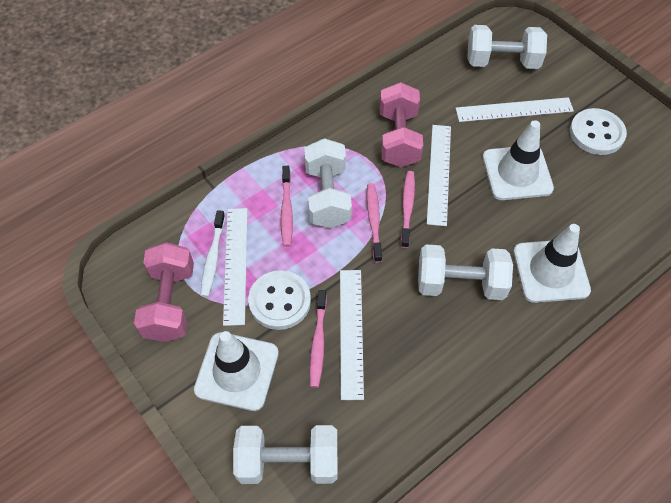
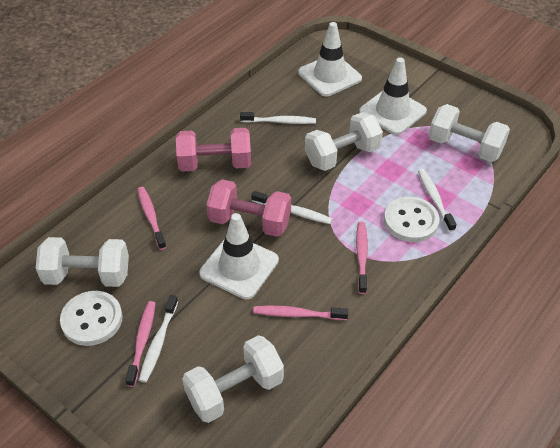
white ruler: [223,208,247,326] [340,270,364,400] [427,125,451,226] [455,97,574,122] = 4 -> none = 0
white toothbrush: [200,210,225,297] = 1 -> [139,295,178,383] [240,112,316,124] [251,191,332,224] [418,169,457,232] = 4

